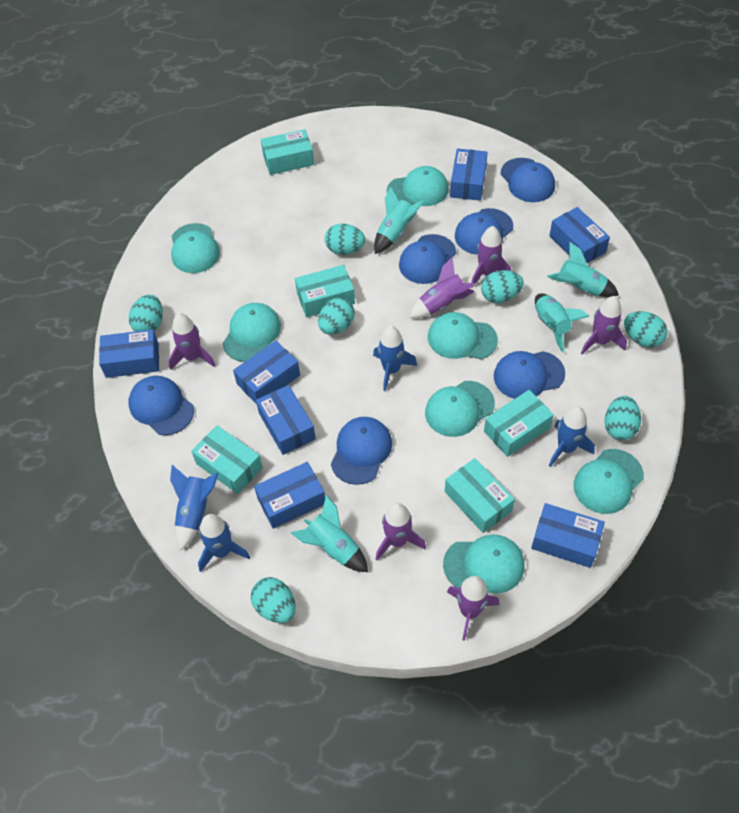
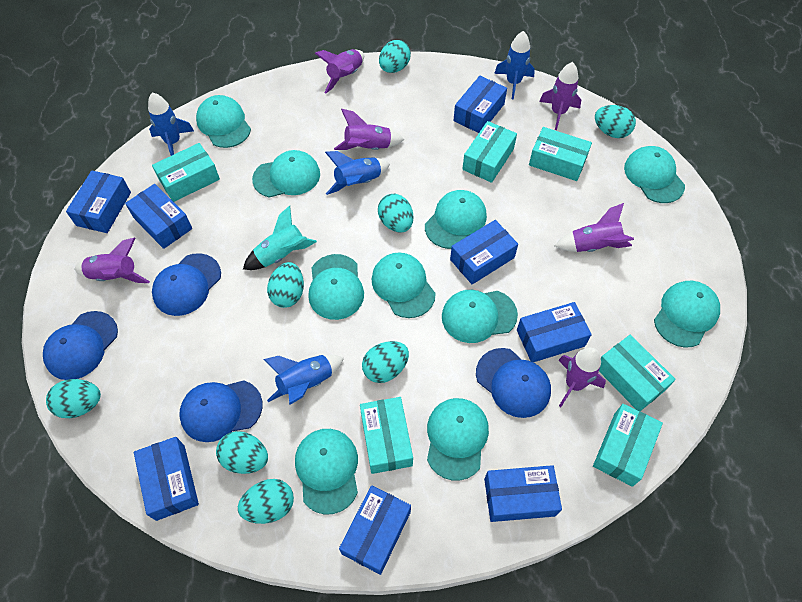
blue box: [99,329,159,378] [233,340,300,404] [254,462,325,529] [256,385,316,455] [450,149,488,201] [531,503,605,568] [549,207,610,263] = 7 -> [66,171,131,233] [125,184,192,249] [134,437,199,521] [339,485,411,575] [450,220,518,285] [453,76,507,133] [484,465,562,522] [517,302,592,362] = 8
blue cap: [128,376,194,435] [331,417,392,485] [399,234,456,284] [455,208,513,254] [494,351,565,399] [501,158,555,202] = 6 -> [43,311,118,380] [152,253,221,316] [179,380,262,442] [476,348,551,418] = 4
turquoise box: [191,425,263,494] [261,129,314,175] [295,265,355,317] [445,458,515,533] [484,390,554,457] = 5 -> [152,143,220,202] [360,397,413,474] [462,121,517,183] [529,127,592,181] [593,404,663,487] [599,335,676,411] = 6
turquoise cap: [171,223,220,273] [222,303,281,362] [387,166,449,206] [425,381,495,437] [428,312,498,359] [443,534,524,593] [574,449,644,514] = 7 -> [196,95,251,148] [252,150,320,198] [295,429,358,515] [308,254,364,320] [371,253,436,318] [425,190,487,249] [427,398,489,481] [442,290,518,343] [624,146,685,203] [654,281,720,348] = 10
turquoise egg: [129,295,163,331] [251,577,296,623] [318,298,355,335] [325,224,365,255] [481,270,524,303] [605,396,641,440] [624,311,667,347] = 7 -> [46,379,101,418] [216,431,268,474] [238,479,294,524] [267,262,304,308] [362,341,409,383] [378,194,413,232] [379,40,411,73] [595,105,636,138] = 8
turquoise rocket: [291,495,368,572] [374,186,424,254] [535,293,590,353] [547,242,619,297] = 4 -> [243,205,317,270] = 1

